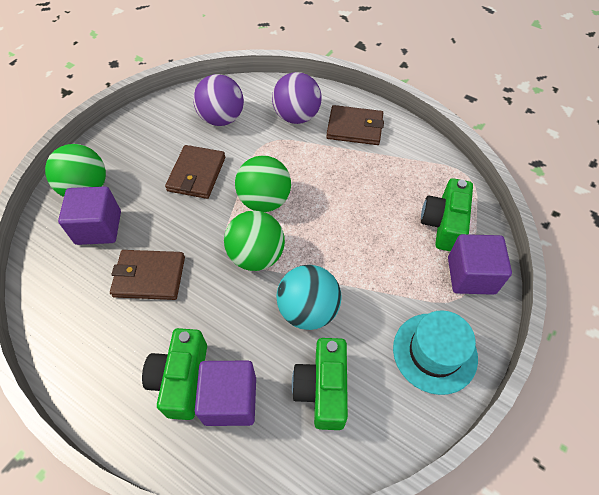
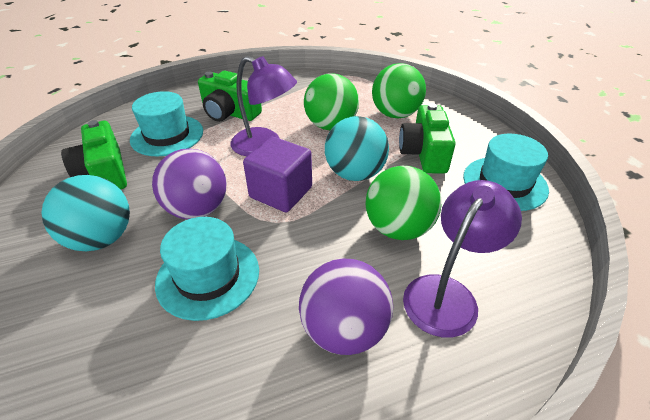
brown wallet: [110,250,185,300] [165,145,225,199] [326,105,384,145] = 3 -> none = 0
purple cube: [58,186,121,245] [195,361,256,426] [448,234,512,295] = 3 -> [243,137,312,212] = 1
purple lamp: none = 0 -> [231,56,297,157] [403,180,522,338] = 2
turquoise ball: [277,265,342,330] = 1 -> [42,175,130,251] [325,116,389,181] = 2
turquoise hat: [393,311,478,395] = 1 -> [130,91,203,156] [155,217,259,321] [463,133,549,211] = 3

